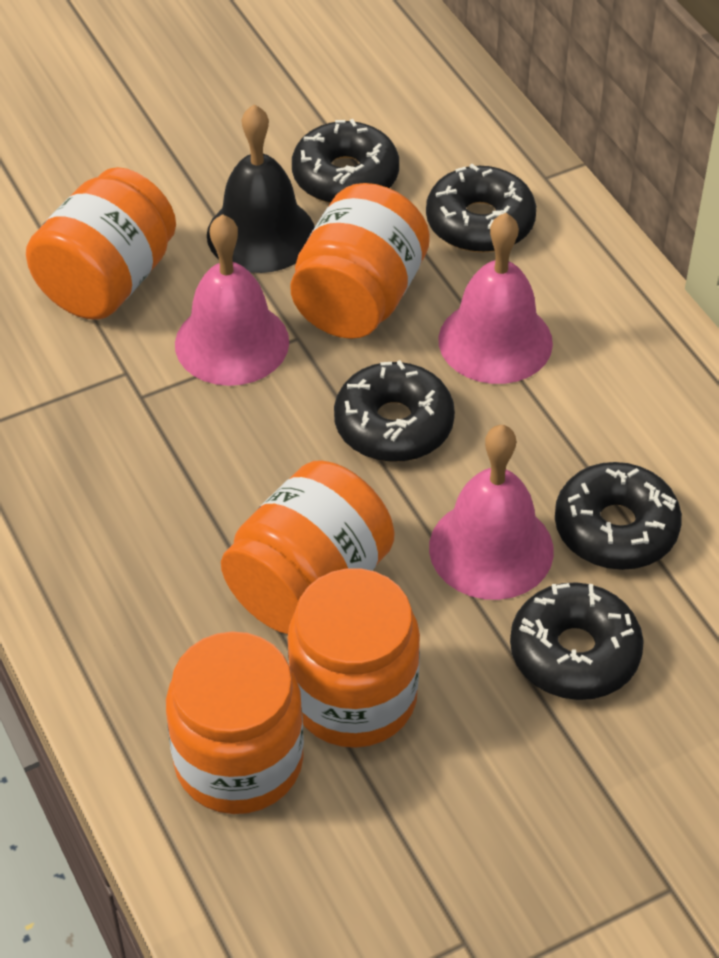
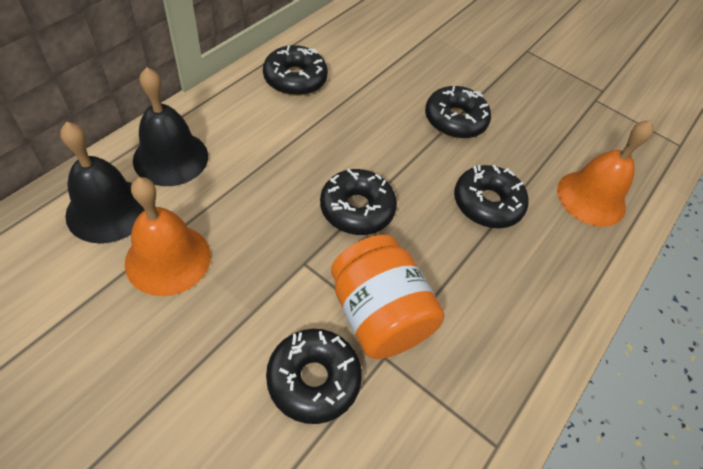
black bell: [207,104,315,273] = 1 -> [60,122,145,244] [133,67,208,186] = 2
orange bell: none = 0 -> [125,177,211,296] [557,120,654,227] = 2
orange jar: [26,167,176,320] [166,631,304,814] [221,460,394,634] [288,568,420,748] [291,183,430,339] = 5 -> [331,235,445,359] = 1
pink bell: [175,214,289,386] [429,425,554,600] [438,213,553,384] = 3 -> none = 0

